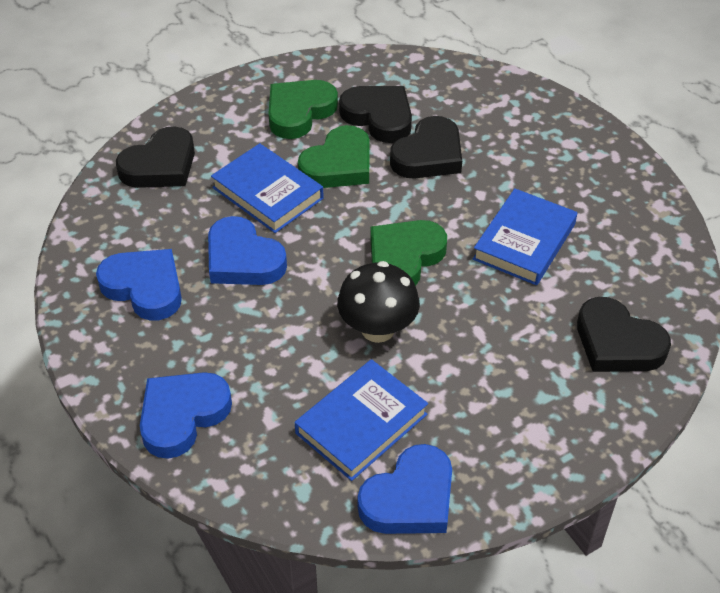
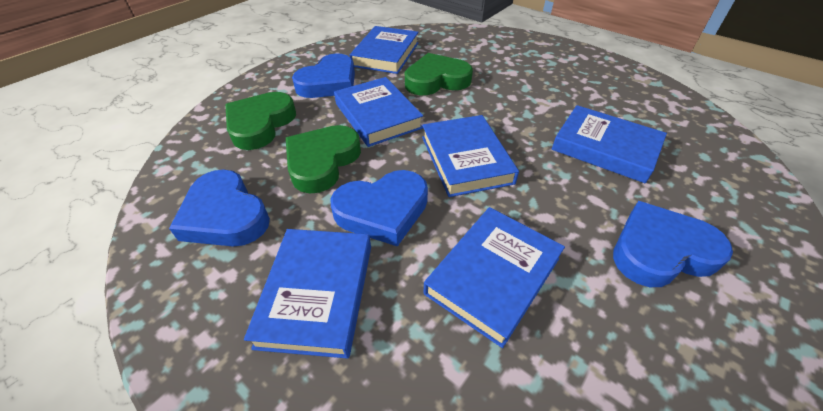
black heart: [116,126,195,188] [339,86,412,143] [390,116,462,179] [577,297,671,372] = 4 -> none = 0
black mushroom: [337,261,420,343] = 1 -> none = 0
blue book: [211,143,324,233] [295,359,428,481] [473,188,577,285] = 3 -> [244,229,371,359] [334,77,423,147] [349,26,419,74] [422,115,519,197] [424,207,565,348] [552,105,667,183] = 6

